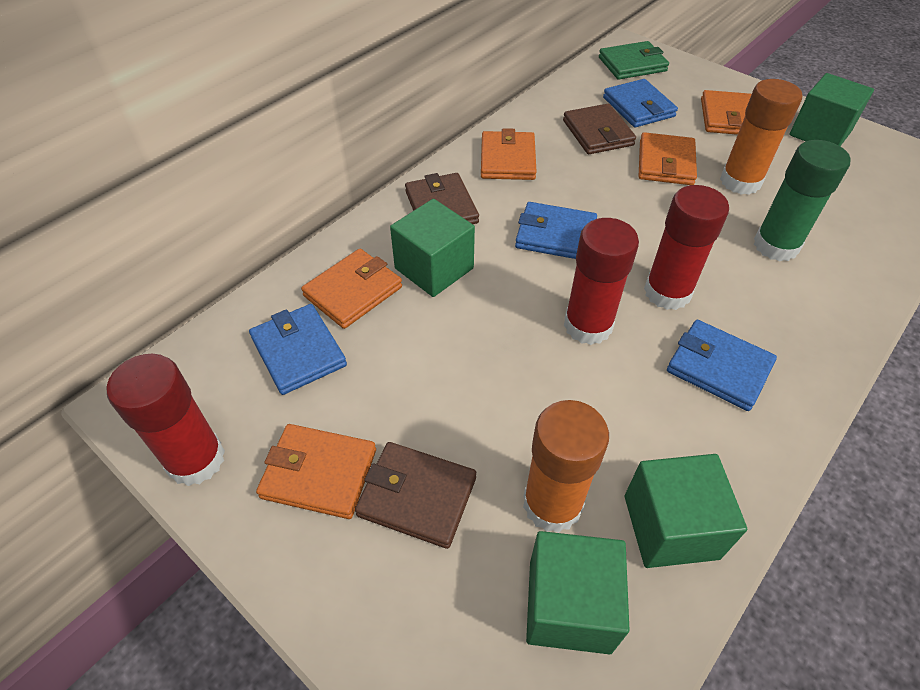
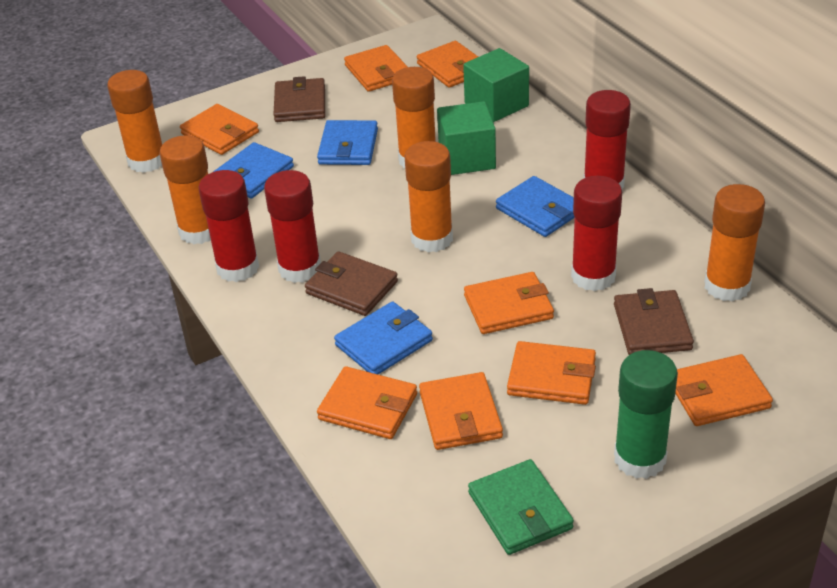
green cube: [390,199,475,297] [526,531,630,654] [624,454,747,568] [789,73,874,146] = 4 -> [437,101,496,175] [463,48,529,122] = 2
orange glue stick: [523,400,609,533] [720,79,802,195] = 2 -> [107,70,162,173] [160,135,211,244] [392,67,436,169] [404,141,453,253] [704,184,765,302] = 5
orange wallet: [256,424,376,519] [301,249,402,329] [481,128,537,180] [639,132,697,185] [701,90,752,135] = 5 -> [180,104,259,155] [317,366,417,439] [344,45,408,92] [417,41,478,88] [419,372,503,450] [464,272,554,334] [507,341,596,405] [675,354,773,426] = 8
red glue stick: [107,354,225,486] [564,218,639,345] [644,185,729,310] = 3 -> [199,170,259,282] [264,170,321,283] [571,176,622,291] [583,90,631,191] = 4

